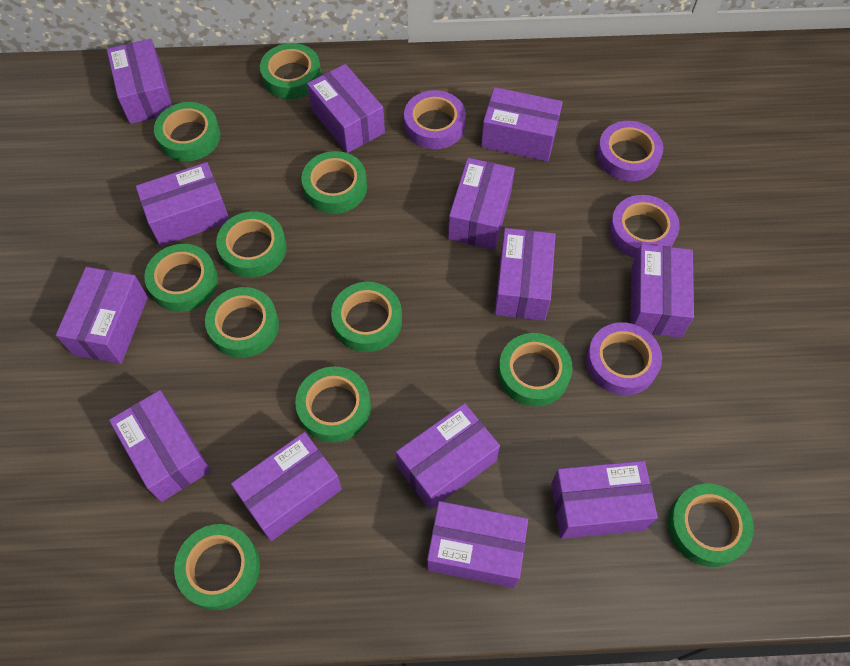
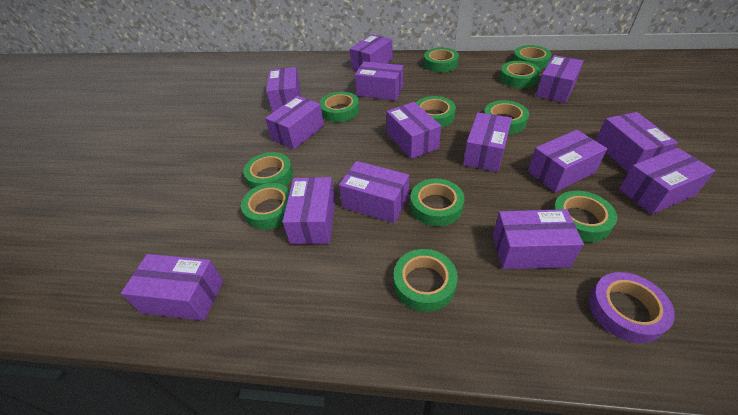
purple box: [56,267,148,364] [107,39,172,124] [109,390,211,502] [136,162,229,246] [231,432,342,541] [307,64,385,153] [396,403,500,510] [427,501,528,588] [448,158,515,250] [481,87,563,162] [494,228,556,321] [551,461,658,539] [630,244,694,338] = 13 -> [121,254,223,321] [265,96,324,149] [266,67,301,112] [282,177,336,244] [339,161,409,223] [350,34,393,71] [355,61,403,101] [386,102,441,159] [463,112,512,172] [493,209,584,269] [528,130,607,192] [536,55,584,103] [596,112,678,173] [619,148,715,214] = 14
purple tape: [404,90,466,149] [586,322,662,395] [597,121,663,181] [609,195,680,258] = 4 -> [589,272,675,343] = 1

